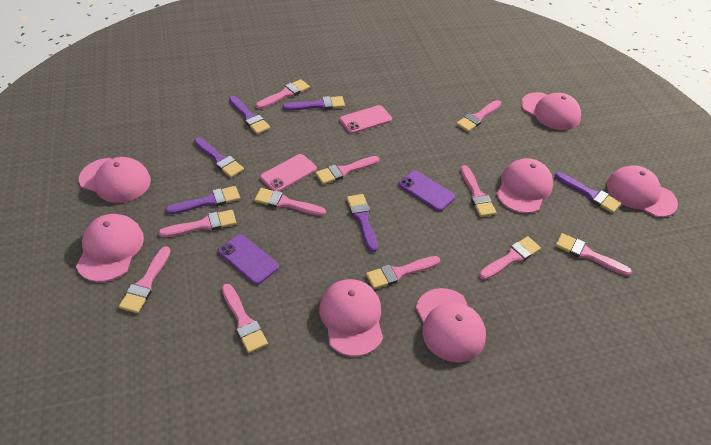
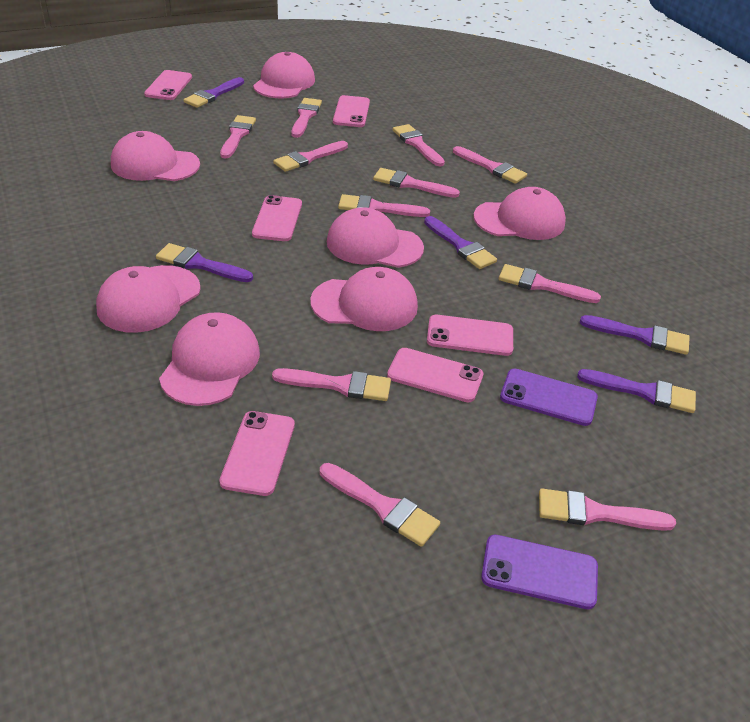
pink phone: [260,154,317,191] [340,105,392,134] = 2 -> [144,70,192,100] [219,411,295,496] [252,195,302,241] [333,95,370,127] [387,348,483,402] [427,315,513,356] = 6
purple brush: [165,186,240,214] [194,137,244,177] [229,96,270,134] [283,96,345,111] [347,194,378,252] [555,172,621,213] = 6 -> [156,243,253,282] [183,77,244,108] [424,216,497,269] [577,369,696,413] [580,315,690,355] = 5

